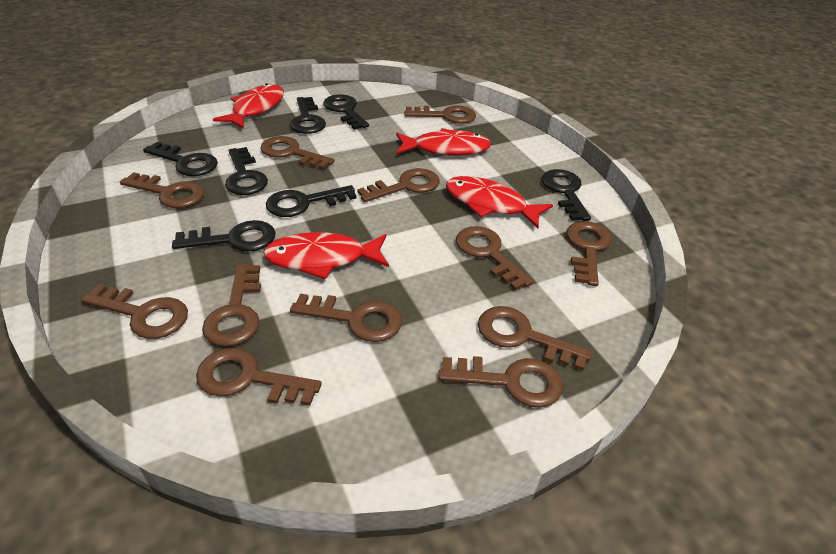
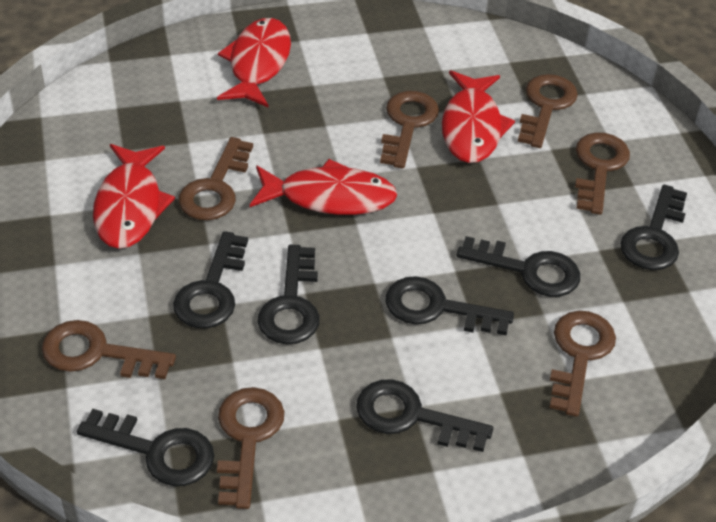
brown key: [80,284,188,339] [120,172,204,208] [196,347,322,406] [202,264,261,347] [260,136,335,170] [290,294,402,342] [357,168,440,202] [404,105,476,124] [438,356,563,408] [456,226,534,290] [478,306,592,371] [567,221,612,286] = 12 -> [42,320,176,379] [179,137,253,220] [217,387,284,509] [380,91,439,169] [518,74,578,148] [549,311,616,417] [575,132,630,215] = 7

